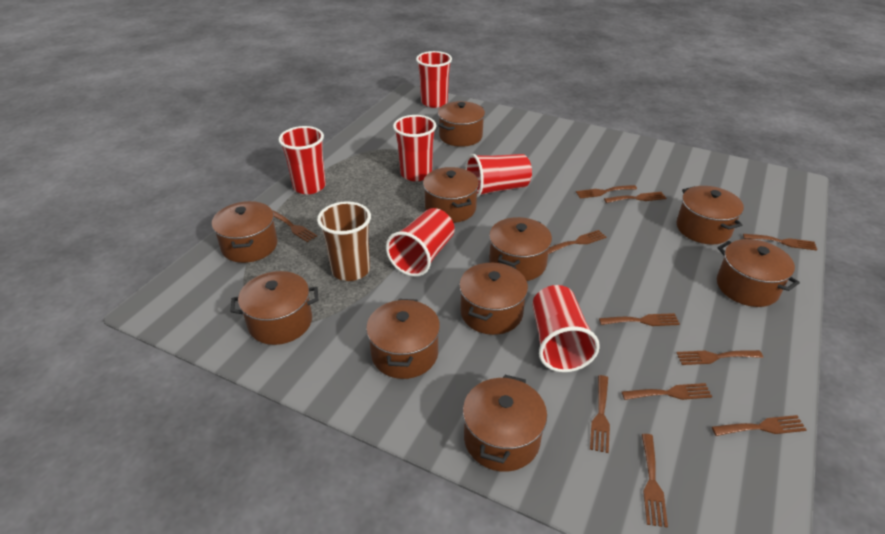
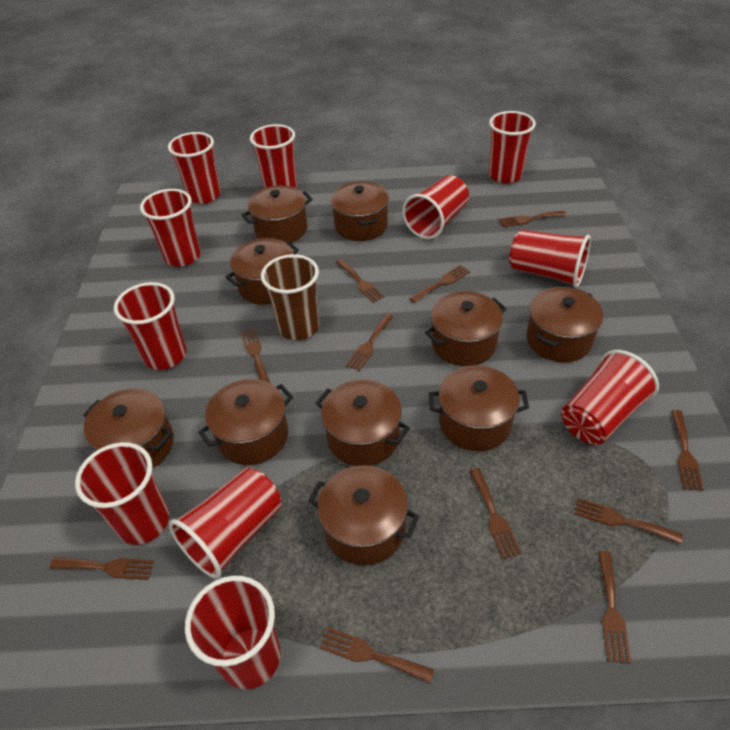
red cup: [279,126,326,194] [386,208,455,277] [393,115,436,181] [416,51,452,108] [465,154,532,197] [532,285,600,372] = 6 -> [75,442,169,545] [114,282,187,370] [140,189,201,267] [168,132,221,204] [169,468,282,578] [185,576,281,689] [250,124,297,188] [402,175,469,239] [489,111,536,183] [509,230,591,287] [561,350,659,445] = 11

